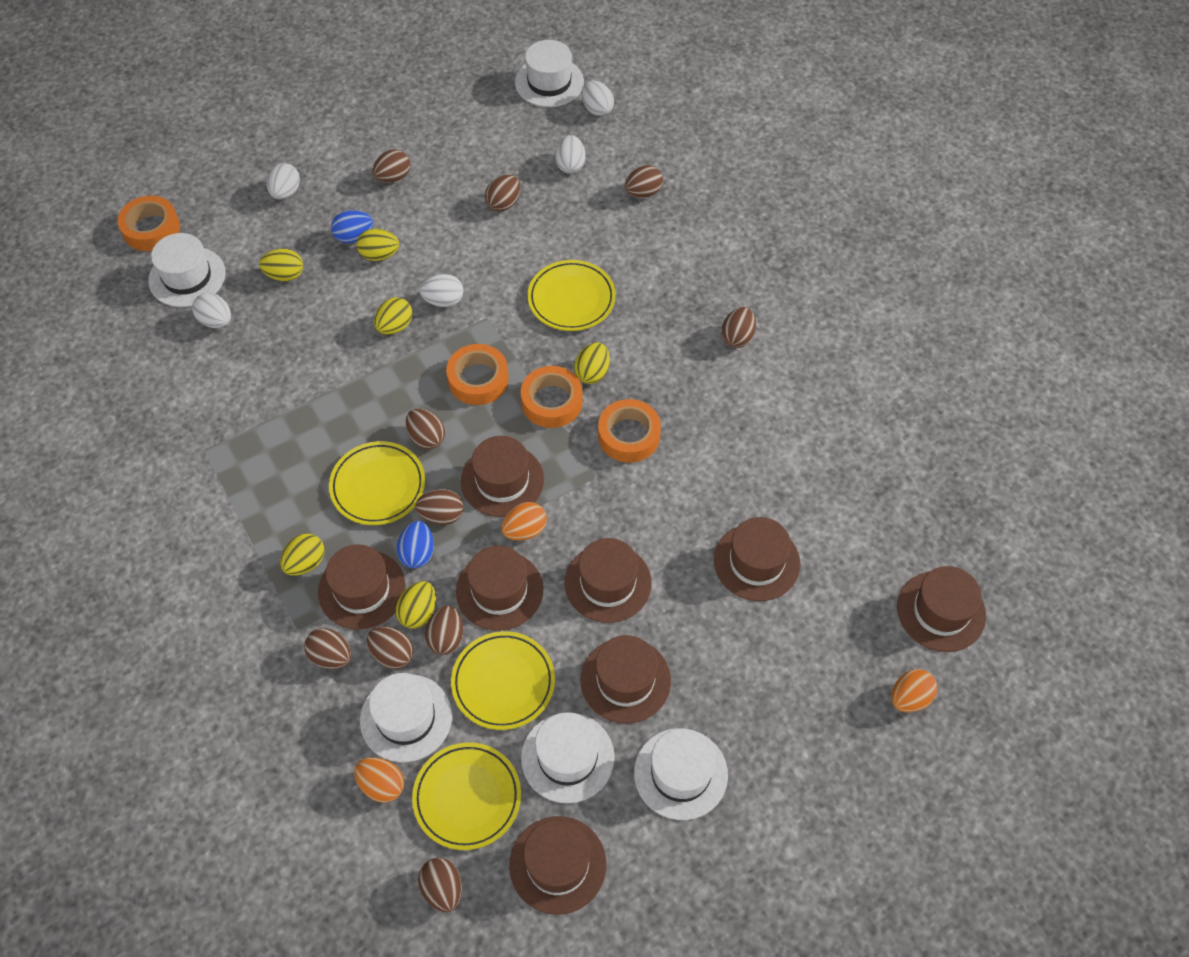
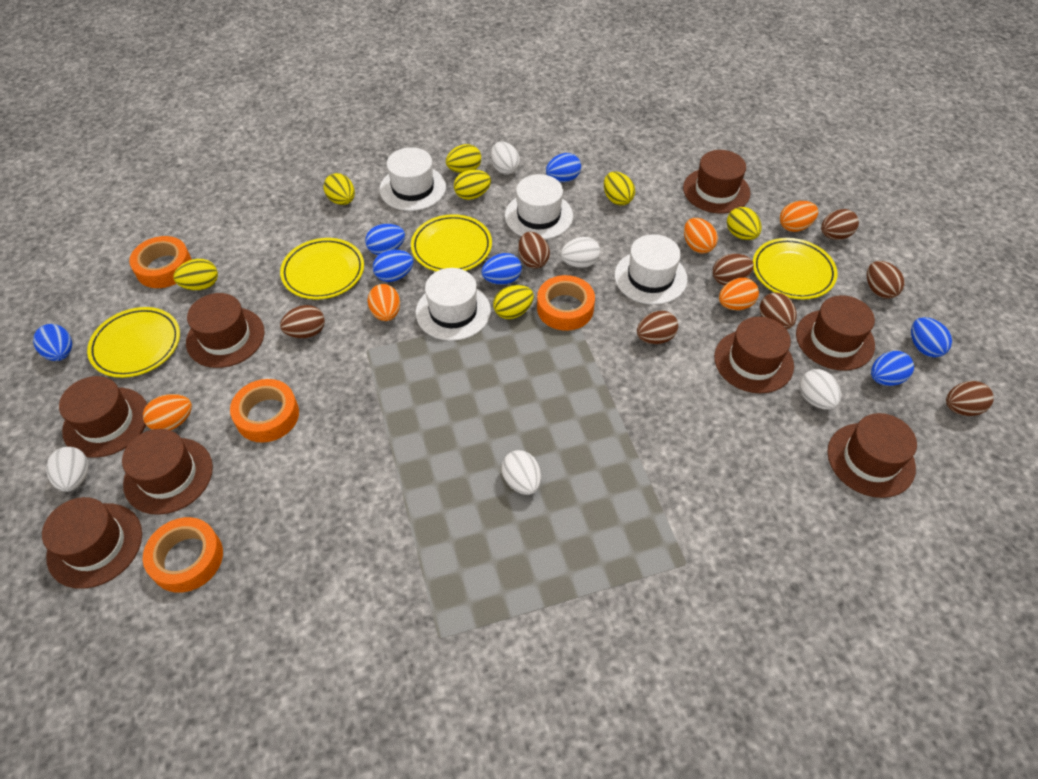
blue egg: [331,210,373,243] [397,521,434,568] = 2 -> [33,324,72,361] [365,224,405,255] [373,250,414,282] [481,253,522,285] [546,153,581,182] [871,351,914,386] [911,317,952,358] = 7
brown egg: [304,628,351,669] [367,626,414,669] [372,149,410,183] [406,409,445,449] [415,489,464,525] [418,858,462,913] [425,605,463,655] [485,175,520,211] [625,165,663,198] [721,307,756,348] = 10 -> [280,305,325,338] [518,232,550,269] [637,311,678,344] [713,254,754,285] [760,293,797,330] [821,209,859,240] [867,261,905,299] [946,381,994,416] = 8
orange egg: [354,757,404,803] [501,502,547,541] [891,669,938,713] = 3 -> [143,394,192,430] [367,284,400,321] [684,218,718,253] [719,278,759,310] [780,201,818,232] = 5
white hat: [148,233,226,307] [360,673,452,762] [515,40,584,107] [521,712,615,804] [634,728,728,820] = 5 -> [380,147,446,211] [416,268,491,341] [505,174,573,240] [614,234,688,305] = 4
yellow egg: [259,249,303,281] [280,533,325,576] [357,229,399,261] [374,297,413,335] [396,581,436,629] [574,342,610,384] = 6 -> [173,259,218,290] [324,173,355,205] [446,144,481,173] [454,170,491,200] [493,285,534,319] [604,172,635,205] [727,207,762,240] = 7

